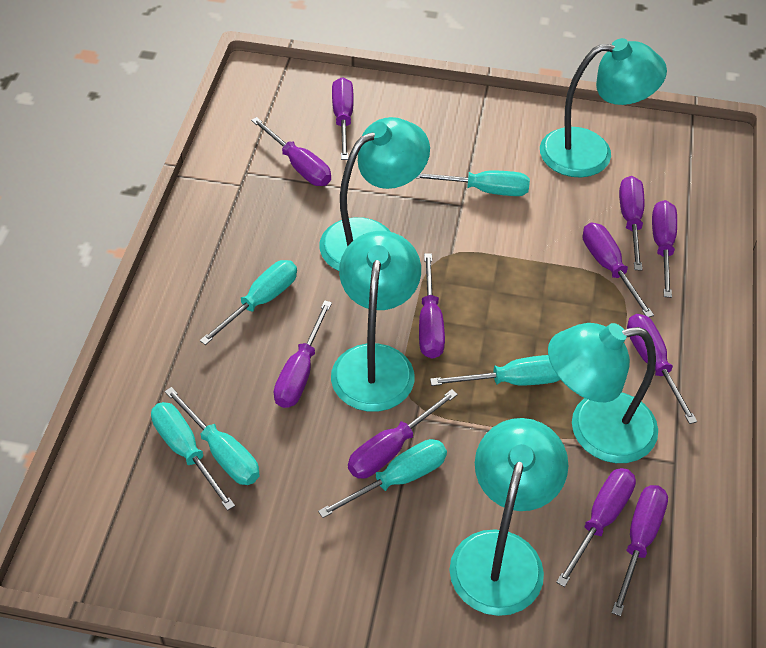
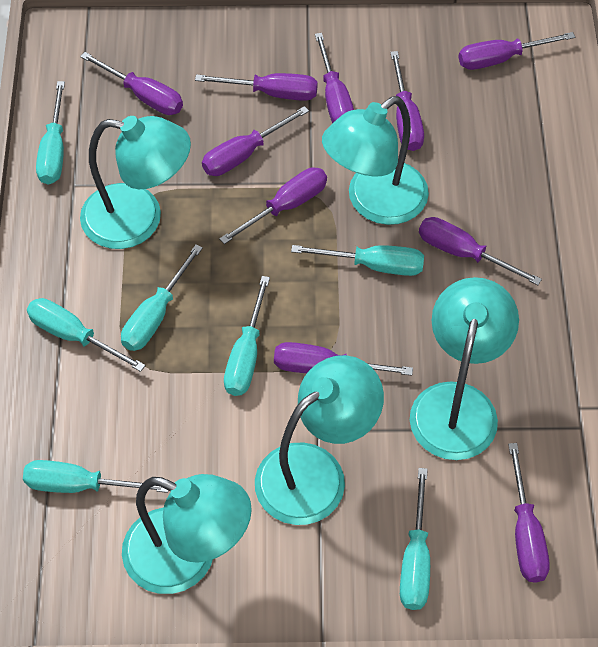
purple screwdriver: [251,117,331,186] [274,300,332,408] [332,77,353,160] [348,389,458,479] [419,253,445,359] [556,468,636,587] [583,222,654,317] [611,485,668,616] [619,176,645,271] [627,314,697,424] [652,200,677,298] = 11 -> [80,52,183,115] [195,73,318,101] [202,106,309,176] [219,167,327,244] [274,342,413,376] [315,33,354,124] [390,51,424,151] [419,217,542,285] [459,32,575,70] [508,443,550,583] = 10
turquoise screwdriver: [151,402,235,511] [165,387,260,485] [200,260,297,345] [318,439,447,518] [416,171,530,196] [430,355,560,386] = 6 -> [23,460,168,493] [27,298,146,372] [36,81,65,185] [121,245,203,351] [224,276,270,396] [291,245,424,276] [400,468,430,610] = 7

